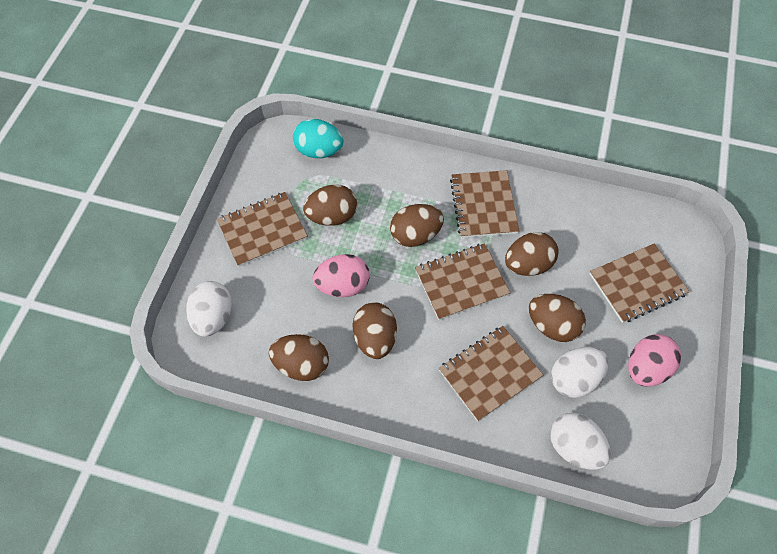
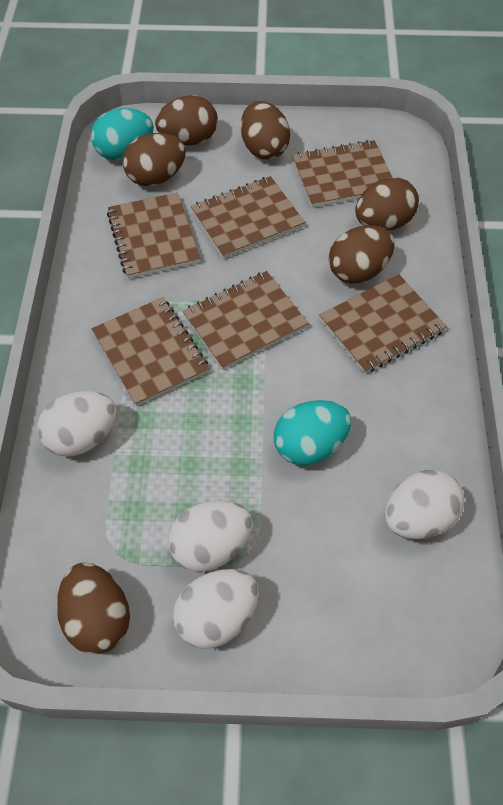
brown notebook: [217,192,307,267] [415,243,510,320] [439,326,543,421] [450,170,519,238] [590,243,689,323] = 5 -> [91,297,209,406] [107,192,200,279] [182,271,308,370] [191,176,305,258] [292,140,392,207] [319,274,447,374] = 6
pink egg: [312,254,370,297] [628,334,681,387] = 2 -> none = 0
turquoise egg: [293,119,344,158] = 1 -> [91,108,154,160] [274,400,351,466] = 2
white egg: [186,281,232,337] [550,413,611,470] [551,347,609,398] = 3 -> [37,391,117,456] [168,500,253,572] [173,569,259,649] [385,470,464,539] = 4

